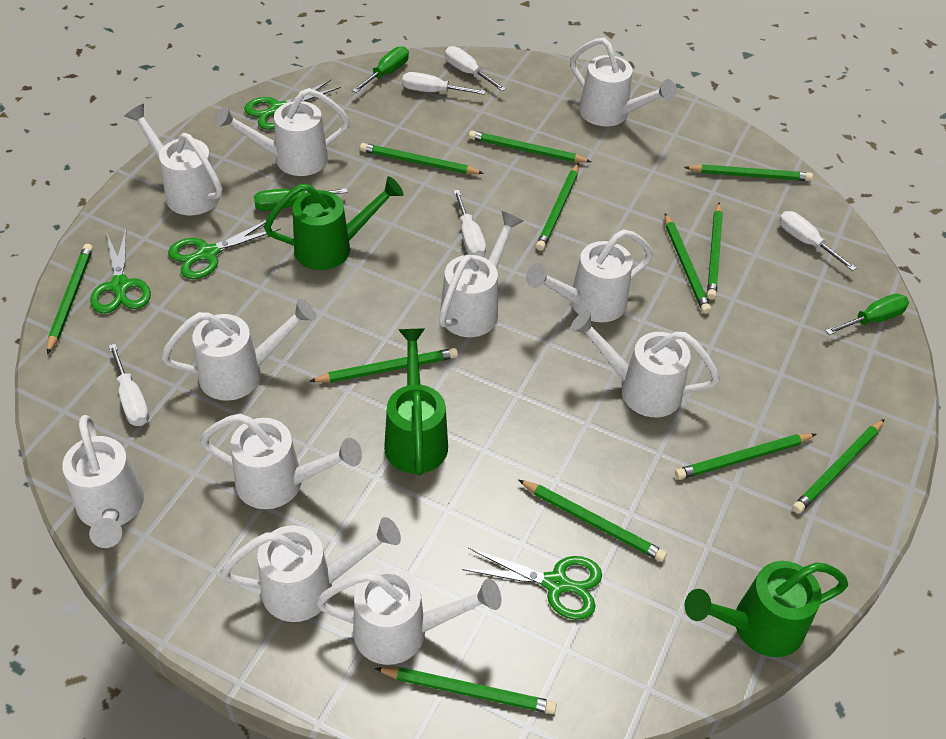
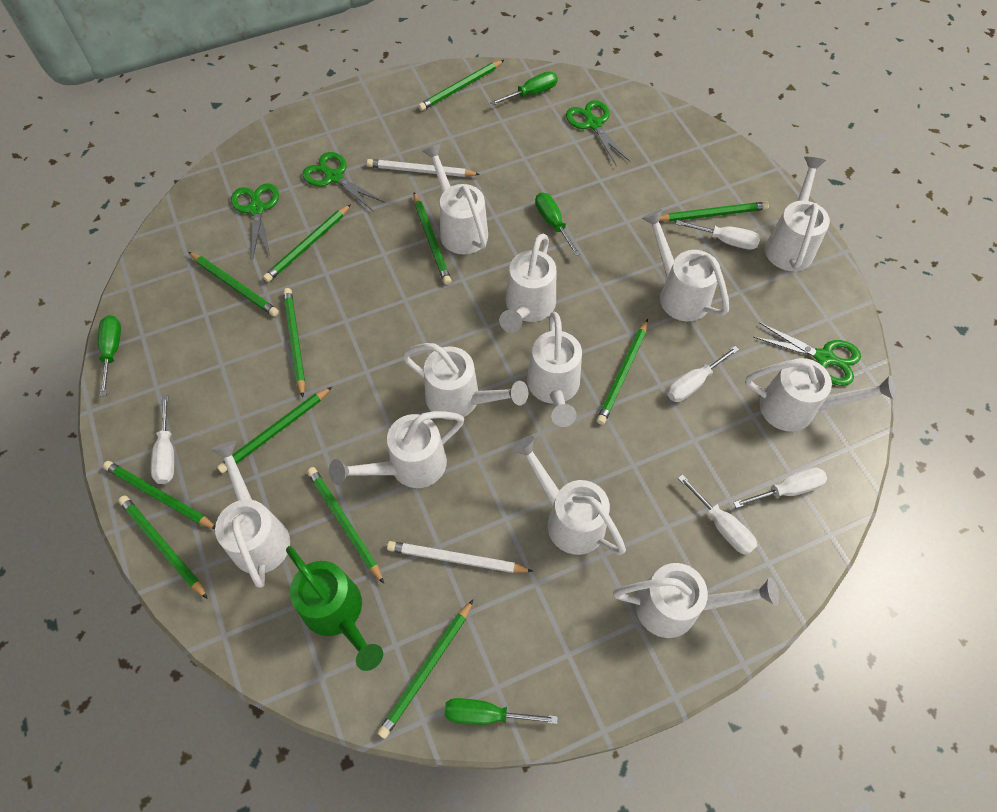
green screwdriver: [254,188,347,211] [352,46,409,93] [825,294,909,335] = 3 -> [98,315,121,396] [444,698,558,725] [490,72,558,106] [535,192,580,256] = 4
green watering can: [264,176,403,270] [384,328,448,475] [684,561,848,657] = 3 -> [286,546,383,671] = 1
white pencil: none = 0 -> [367,159,480,177] [387,541,533,573] = 2

